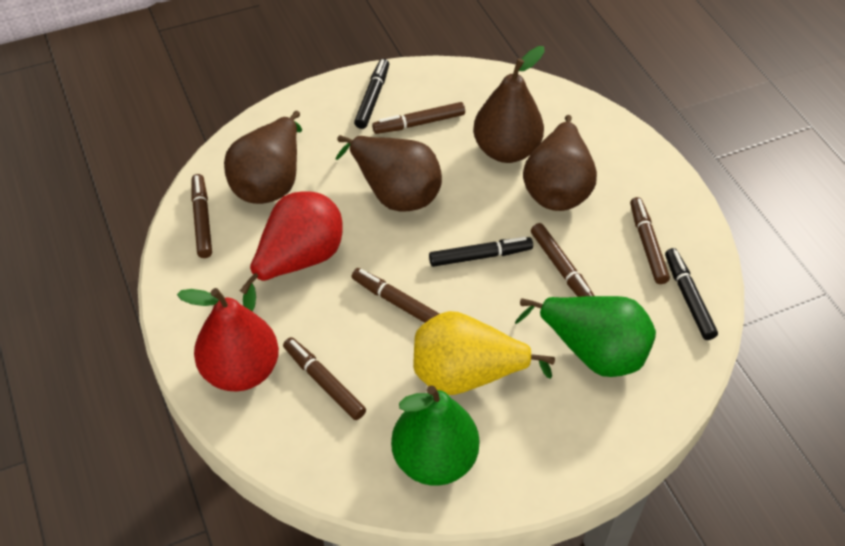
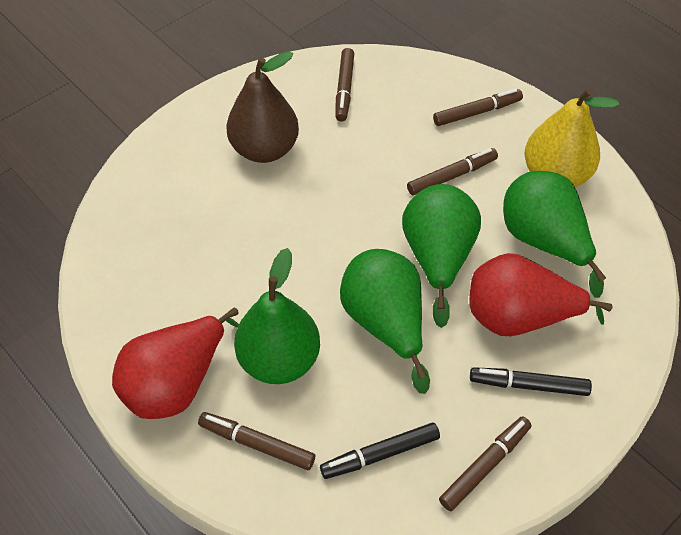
black marker: [354,59,389,129] [429,237,533,267] [665,248,718,340] = 3 -> [320,422,440,479] [470,367,592,396] = 2
brown marker: [191,174,212,258] [283,337,366,420] [352,268,440,323] [372,102,465,134] [531,223,594,297] [630,197,670,284] = 6 -> [198,412,315,470] [335,48,354,122] [407,148,498,196] [433,89,523,126] [439,416,531,511] = 5
brown pear: [224,111,302,204] [336,135,442,212] [473,46,545,163] [523,115,597,211] = 4 -> [226,51,299,163] = 1
green pear: [391,385,479,486] [515,296,656,377] = 2 -> [234,248,320,384] [340,249,430,394] [402,184,481,328] [503,171,606,298] = 4

